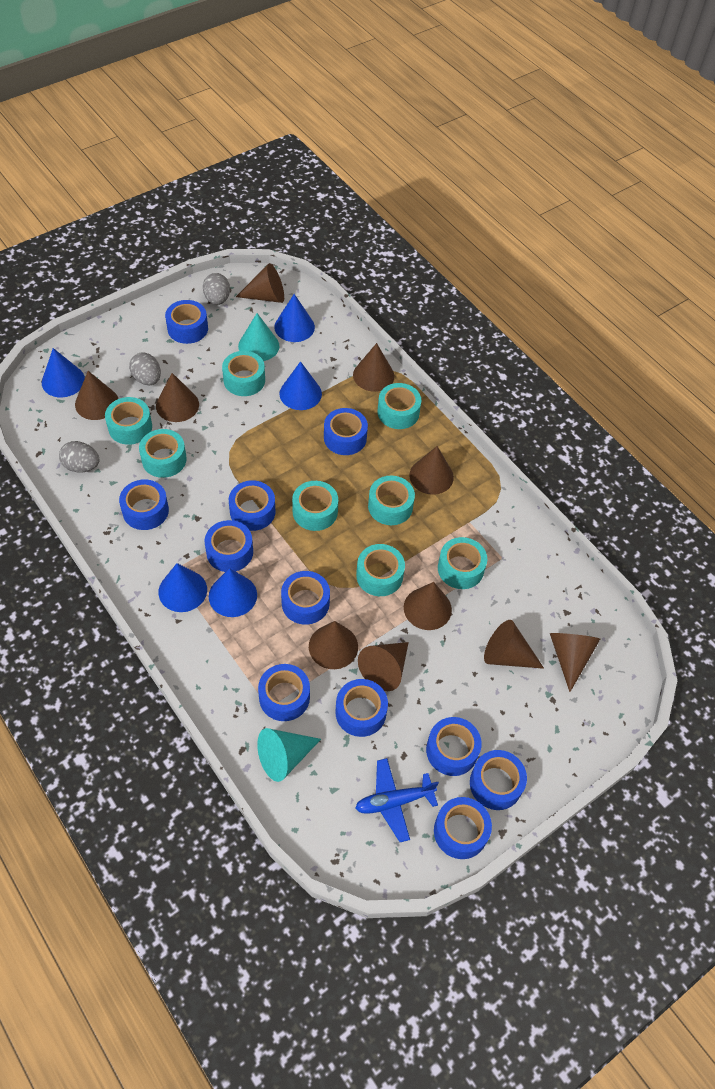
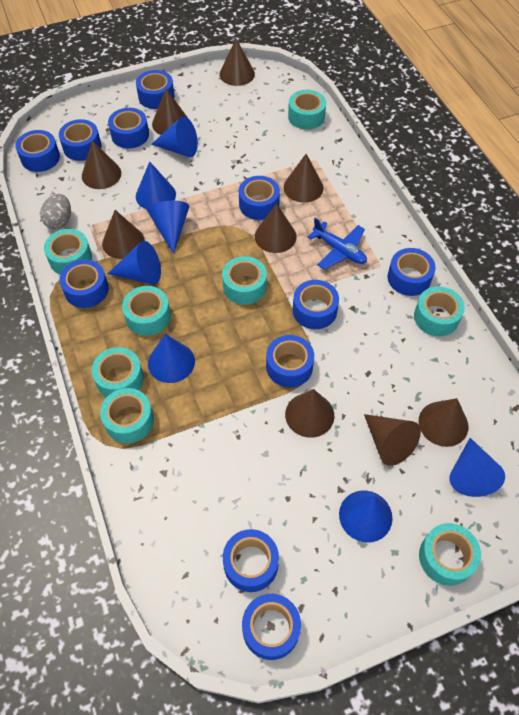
blue cone: [42,348,85,397] [159,563,207,612] [209,568,257,617] [274,294,315,342] [280,361,322,410] = 5 -> [108,241,161,285] [136,161,176,209] [147,201,189,254] [148,334,195,383] [151,117,198,157] [339,491,392,543] [450,438,505,497] = 7
brown cone: [75,371,119,420] [156,373,199,422] [236,263,284,303] [309,621,358,669] [353,343,394,392] [358,642,409,691] [404,582,452,630] [409,446,454,495] [484,620,544,669] [550,633,600,692] = 10 -> [82,140,121,189] [102,210,145,259] [152,89,188,135] [220,39,255,86] [255,204,297,253] [283,154,324,203] [285,389,334,438] [364,414,421,466] [418,398,468,447] = 9
grey egg: [59,441,99,473] [129,352,161,385] [203,273,230,305] = 3 -> [40,194,71,229] = 1
turquoise cone: [238,313,280,361] [257,728,321,782] = 2 -> none = 0

